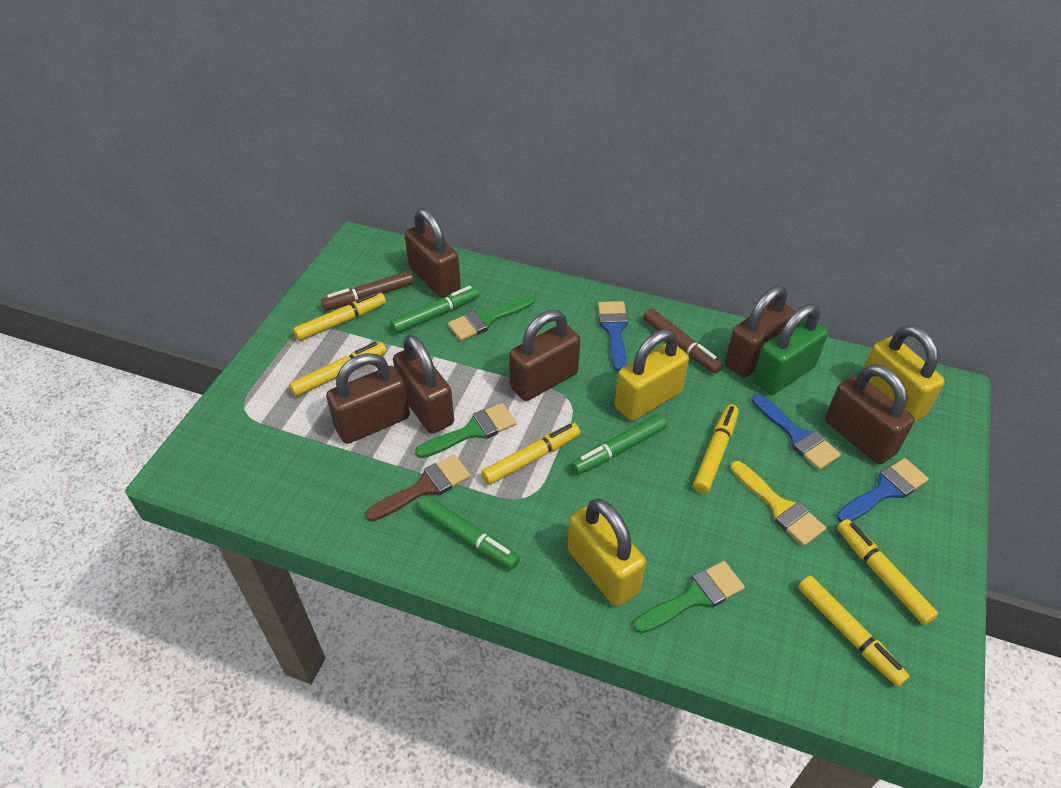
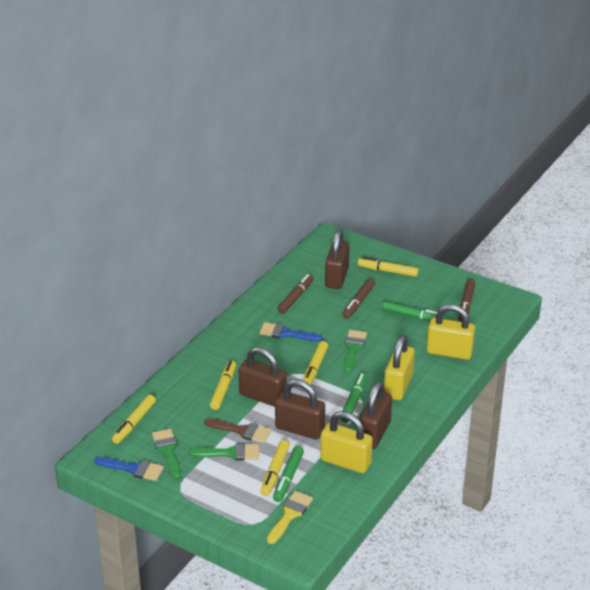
blue brush: [598,301,628,372] [752,394,841,470] [836,458,929,523] = 3 -> [94,457,164,481] [259,322,323,341] = 2
brown marker: [321,271,414,311] [643,308,723,374] = 2 -> [277,274,314,314] [343,278,375,319] [458,279,475,322] = 3
brown padlock: [326,353,410,444] [393,335,454,434] [405,209,461,298] [509,310,580,401] [725,286,795,377] [825,364,915,464] = 6 -> [239,347,287,407] [275,379,325,439] [325,229,350,289] [359,381,392,449] = 4
green padlock: [753,304,828,395] = 1 -> none = 0
yellow marker: [289,342,387,397] [293,292,386,341] [481,423,580,485] [693,404,739,493] [798,575,909,687] [837,519,938,625] = 6 -> [112,395,156,444] [210,360,236,410] [260,440,290,496] [303,341,328,385] [358,257,419,277] = 5

